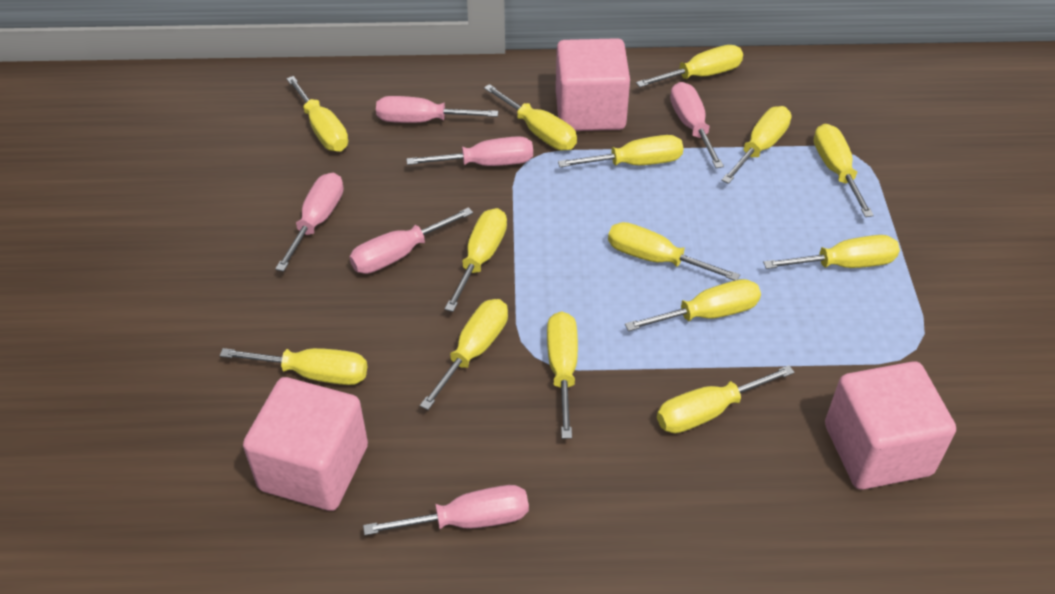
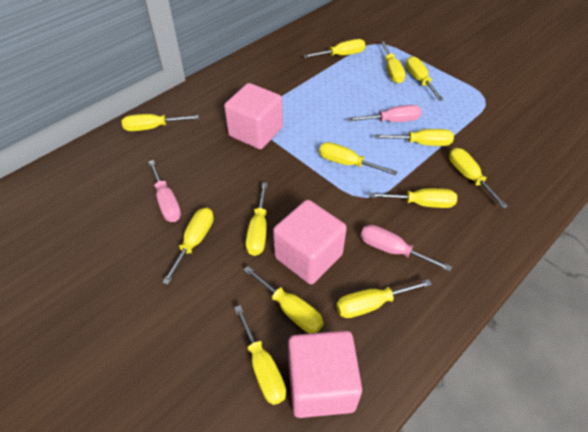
pink screwdriver: [275,173,344,272] [350,207,473,274] [363,485,529,535] [376,96,498,123] [406,136,533,166] [670,82,724,168] = 6 -> [148,160,181,222] [348,105,422,122] [361,225,452,272] = 3
yellow screwdriver: [220,348,368,385] [286,76,348,151] [420,299,508,410] [445,208,507,312] [484,84,577,150] [547,311,578,439] [558,135,683,167] [608,222,740,281] [625,279,761,331] [636,45,743,87] [657,365,795,434] [721,106,791,184] [763,235,900,269] [814,124,874,217] = 14 -> [122,114,199,131] [162,208,214,285] [234,305,286,405] [244,266,323,333] [246,182,268,256] [303,39,366,58] [319,142,397,175] [336,279,432,318] [369,188,457,208] [375,129,454,146] [381,41,406,83] [406,56,444,101] [449,148,508,209] = 13

